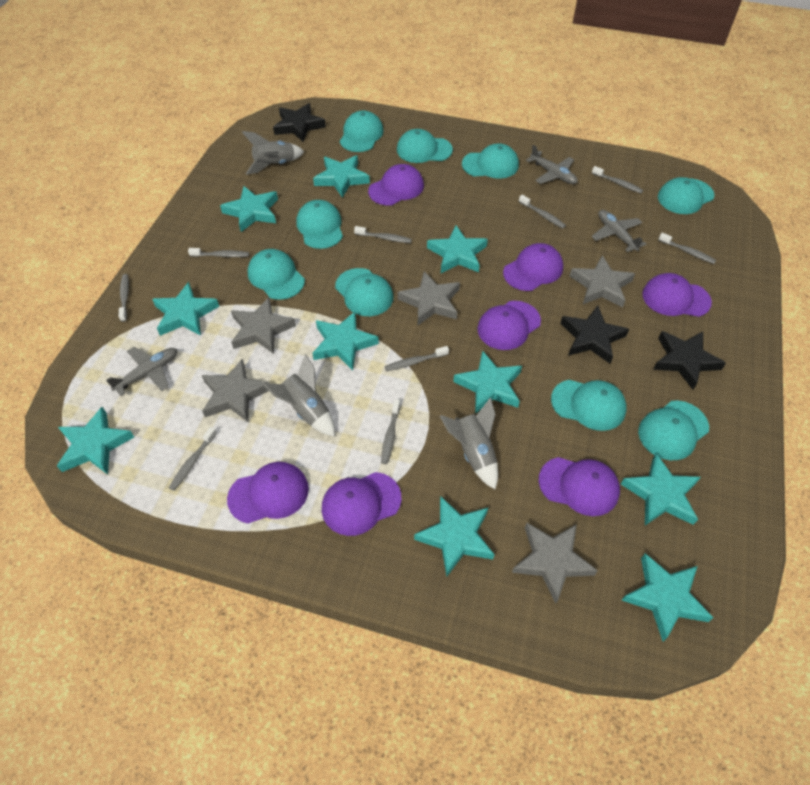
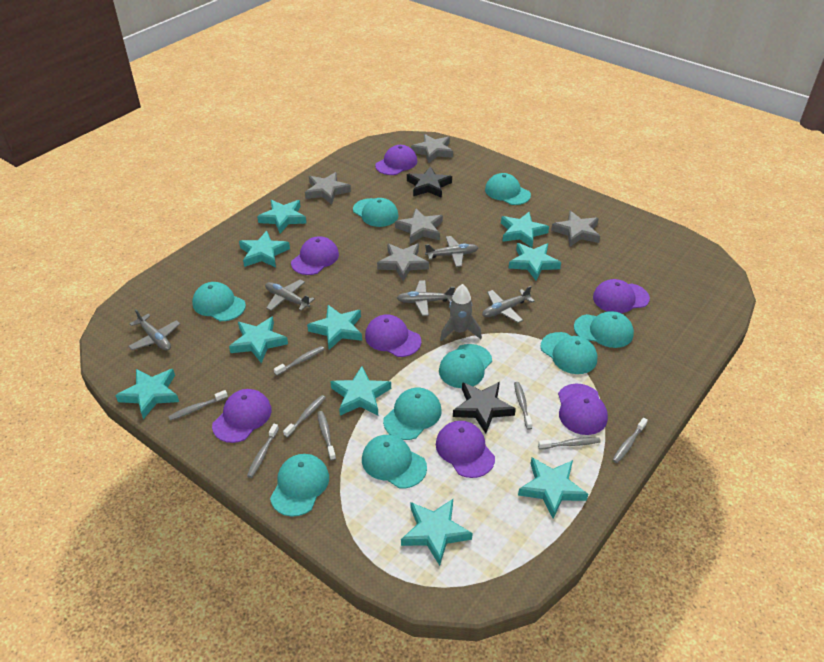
black star: [273,103,326,142] [560,306,629,363] [653,331,726,390] = 3 -> [407,166,452,198] [453,382,516,433] = 2
grey plane: [106,347,177,396] [526,145,577,184] [591,210,646,252] = 3 -> [128,309,180,351] [265,280,315,311] [397,280,455,316] [425,236,478,267] [482,286,535,323] = 5
grey rocket: [242,131,304,175] [262,354,335,437] [440,397,498,489] = 3 -> [440,284,482,342] = 1
grey toothbrush: [119,274,129,322] [169,427,217,491] [188,248,249,257] [354,226,412,243] [381,399,400,464] [384,346,449,371] [519,195,566,228] [592,166,643,193] [659,233,716,264] = 9 -> [168,390,228,420] [247,424,279,478] [274,346,324,376] [283,395,326,438] [317,411,336,461] [514,382,533,430] [538,437,601,449] [613,418,648,463] = 8

